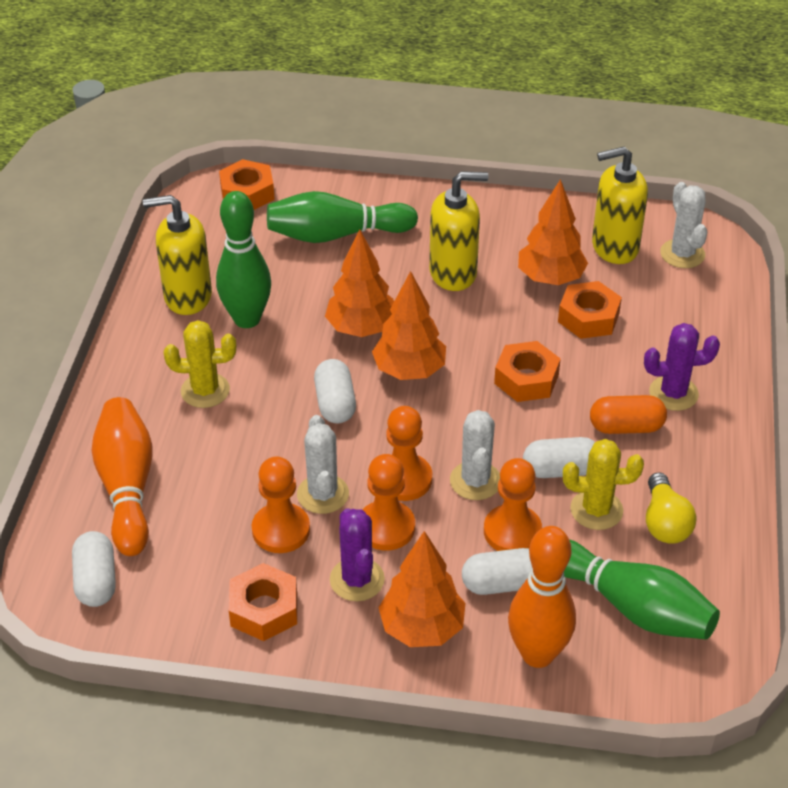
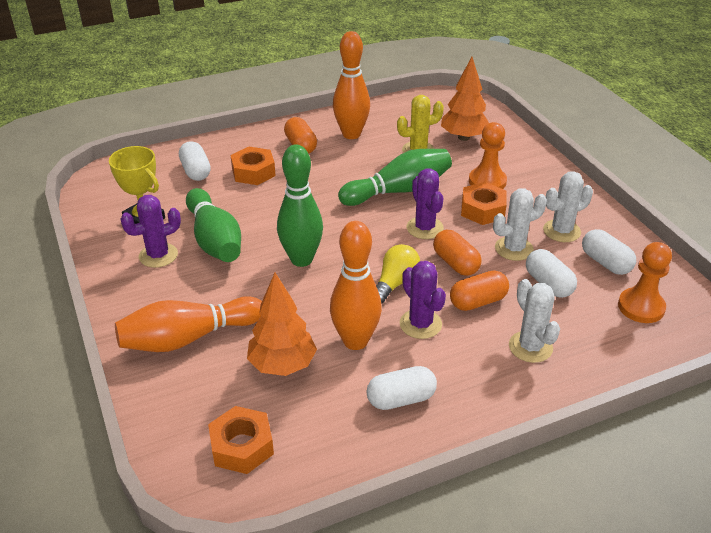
orange bowling pin: [91,397,152,556] [508,526,576,668] = 2 -> [115,296,262,352] [330,221,382,350] [333,31,370,139] = 3
orange capsule: [590,395,667,434] = 1 -> [284,117,317,154] [433,230,482,276] [450,270,509,311] = 3
orange nut: [219,159,275,210] [229,563,297,641] [494,341,561,402] [558,281,622,339] = 4 -> [208,406,274,474] [231,147,276,185] [461,182,507,225] = 3
orange pawn: [252,457,310,553] [363,454,415,550] [386,406,432,501] [484,458,542,551] = 4 -> [469,122,507,189] [618,242,672,323] = 2
orange tree: [325,229,394,337] [372,271,446,380] [378,531,465,647] [518,179,588,285] = 4 -> [247,273,317,376] [441,57,489,141] = 2
purple cactus: [330,508,385,601] [644,323,720,411] = 2 -> [120,195,181,268] [400,261,446,339] [406,169,444,239] = 3
yellow cactus: [164,320,236,408] [563,439,644,530] = 2 -> [397,95,444,153] = 1
yellow soap dispenser: [143,195,212,315] [429,171,489,291] [592,147,648,264] = 3 -> none = 0
yellow trophy: none = 0 -> [109,146,165,224] = 1

